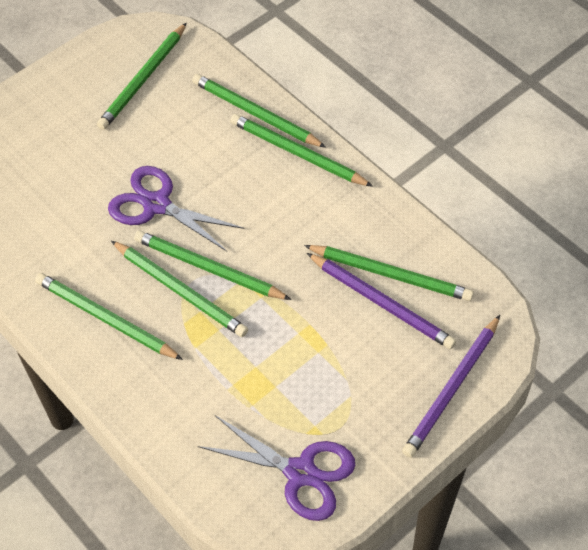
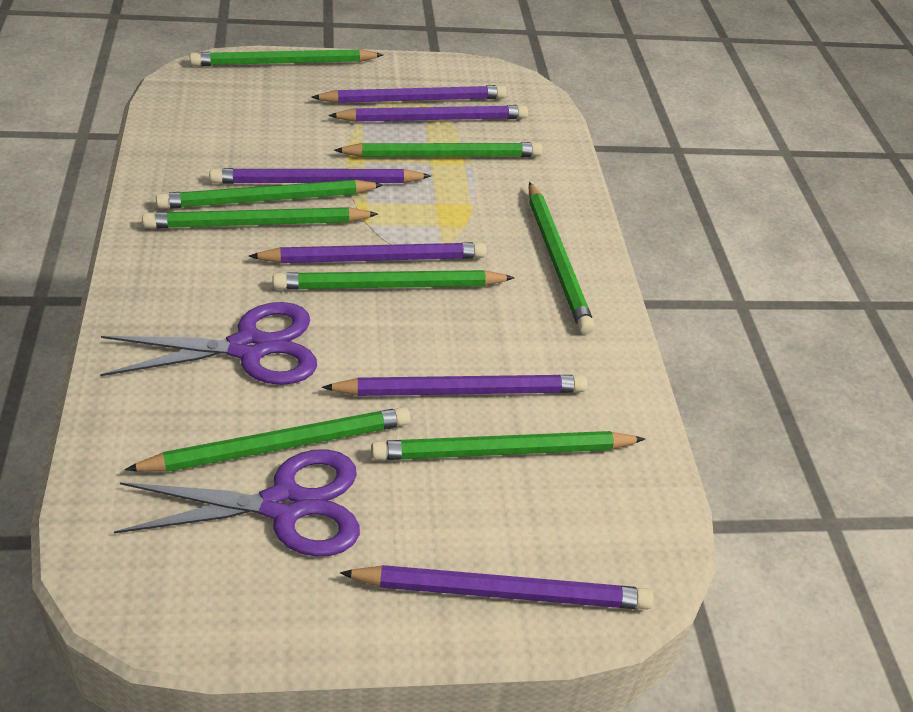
green pencil: [35,273,183,360] [97,22,187,130] [111,241,248,337] [134,231,292,300] [192,74,326,148] [230,114,373,187] [304,245,474,301] = 7 -> [125,407,411,472] [142,207,378,228] [156,180,383,209] [189,49,383,66] [272,270,515,290] [334,142,543,157] [371,431,645,460] [529,182,595,334] = 8
purple pencil: [307,253,456,349] [402,315,500,458] = 2 -> [209,168,431,184] [249,242,487,263] [311,85,507,103] [322,375,587,396] [328,105,528,122] [340,565,654,610] = 6

